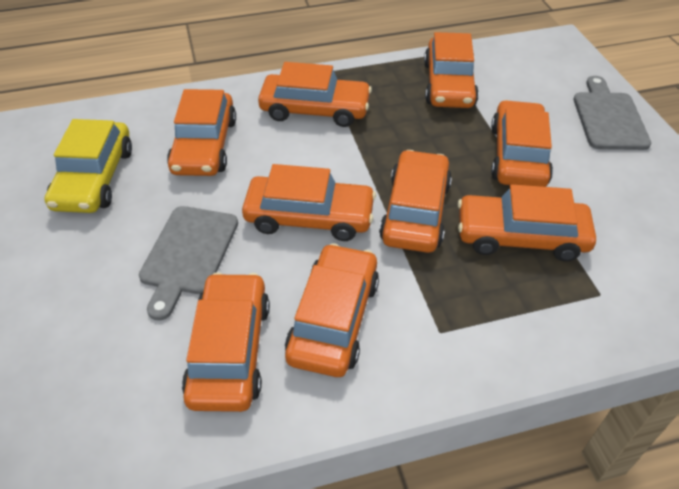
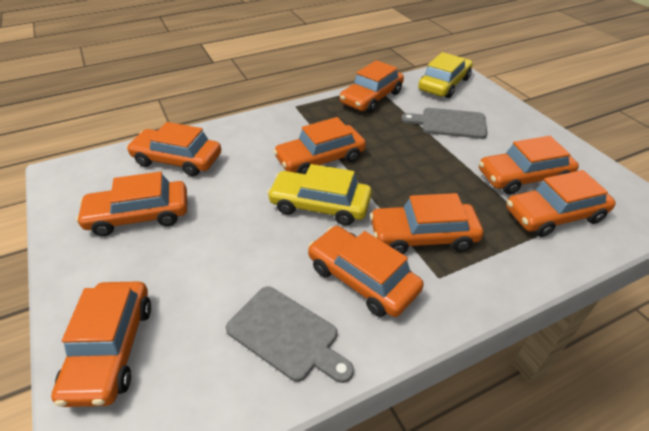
yellow car: [44,119,132,213] = 1 -> [267,164,372,226] [418,52,473,98] = 2

